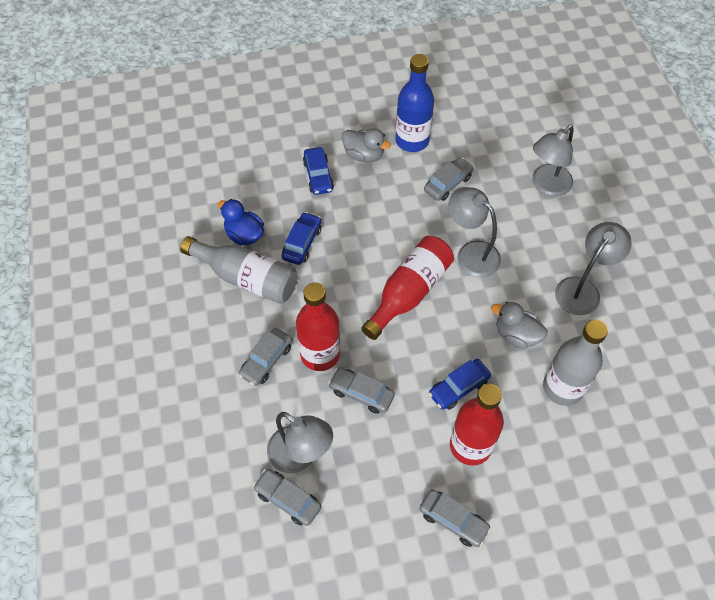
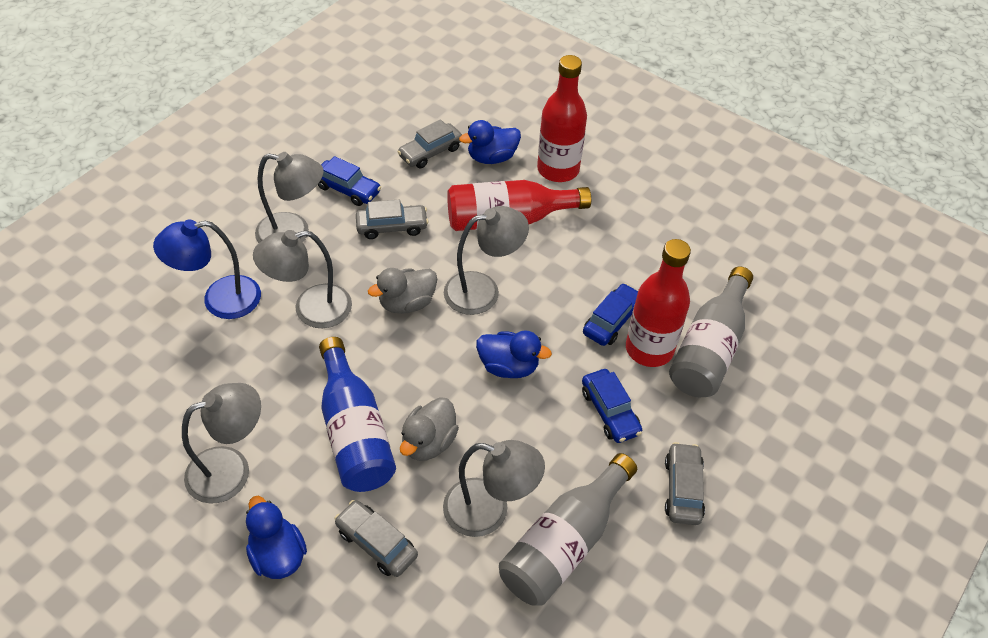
blue duck: [218,199,264,245] = 1 -> [246,496,307,579] [459,120,521,164] [476,330,552,378] = 3
blue lamp: none = 0 -> [153,220,261,319] = 1
grey car: [238,328,292,386] [253,469,321,526] [328,367,395,414] [419,489,491,547] [424,157,474,201] = 5 -> [334,500,418,577] [356,199,429,239] [397,119,462,168] [665,442,705,525] = 4
grey lamp: [267,412,333,473] [448,187,501,278] [532,125,574,197] [555,222,632,315] = 4 -> [182,383,261,504] [253,230,352,328] [255,152,323,243] [443,440,545,537] [444,206,529,315] = 5

